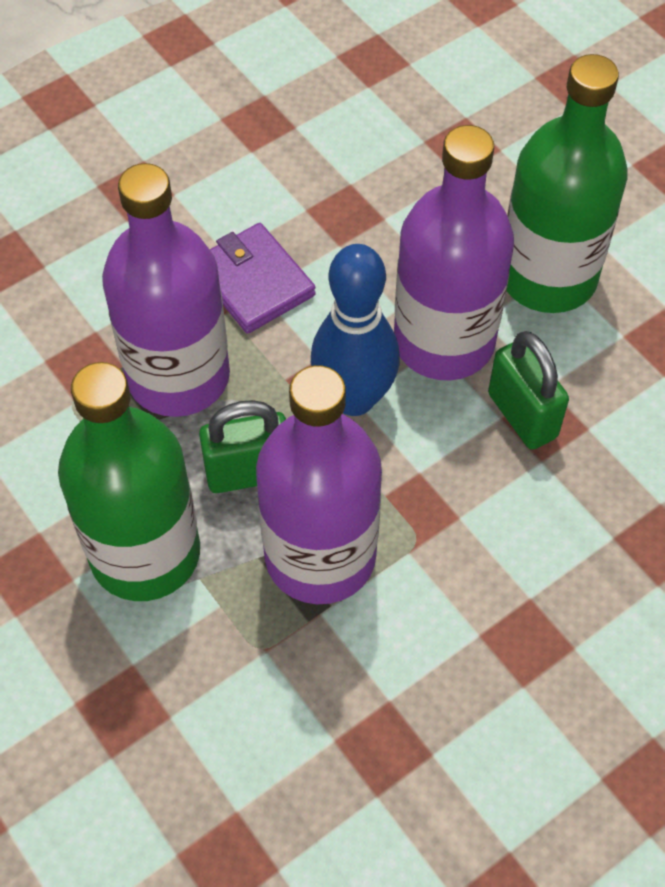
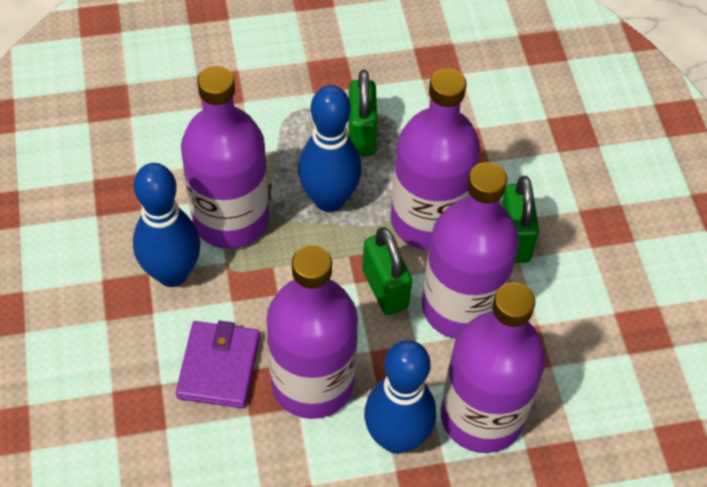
blue bowling pin: [311,244,400,416] = 1 -> [133,163,200,287] [298,85,362,212] [364,340,436,454] = 3
green bottle: [58,362,200,601] [507,54,628,313] = 2 -> none = 0
green padlock: [199,400,286,493] [488,331,569,450] = 2 -> [348,70,377,156] [362,227,412,315] [501,176,539,263] = 3
purple bottle: [102,163,230,417] [256,365,382,604] [394,125,514,380] = 3 -> [181,66,269,249] [267,245,358,419] [391,68,481,250] [422,162,519,339] [441,282,546,453] = 5

